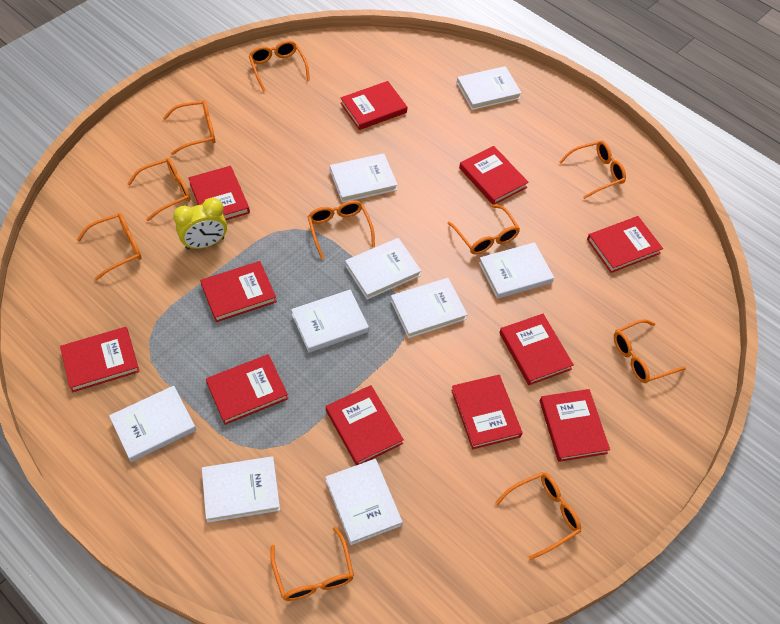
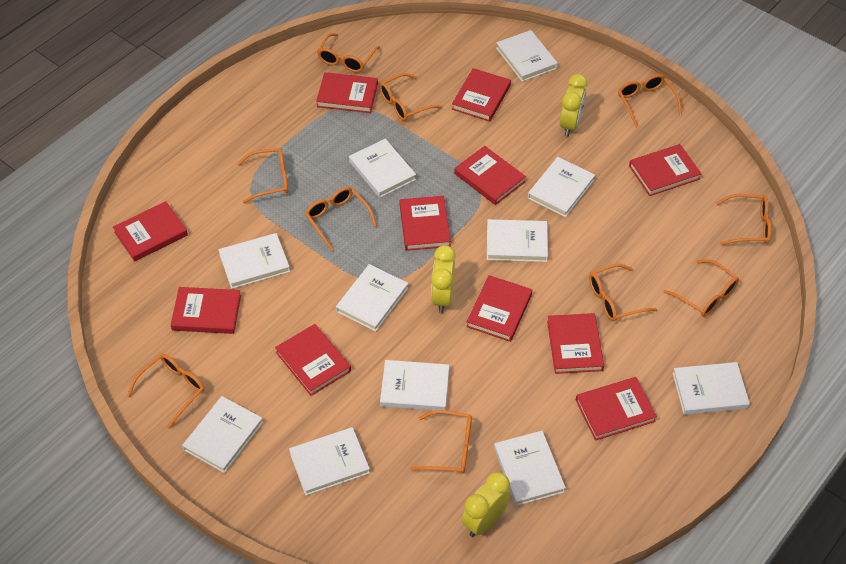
white book: [109,386,196,462] [202,456,280,523] [291,290,369,353] [326,459,403,545] [330,153,398,203] [345,238,421,300] [390,278,468,338] [457,66,522,110] [479,242,554,299] = 9 -> [182,396,263,473] [218,233,290,289] [289,427,370,496] [336,264,408,332] [349,139,416,198] [380,360,449,411] [487,219,548,262] [494,431,566,506] [496,30,558,82] [528,157,595,217] [673,362,750,415] = 11
yellow clock: [173,198,227,250] = 1 -> [431,245,456,313] [462,472,511,537] [560,74,587,136] = 3

